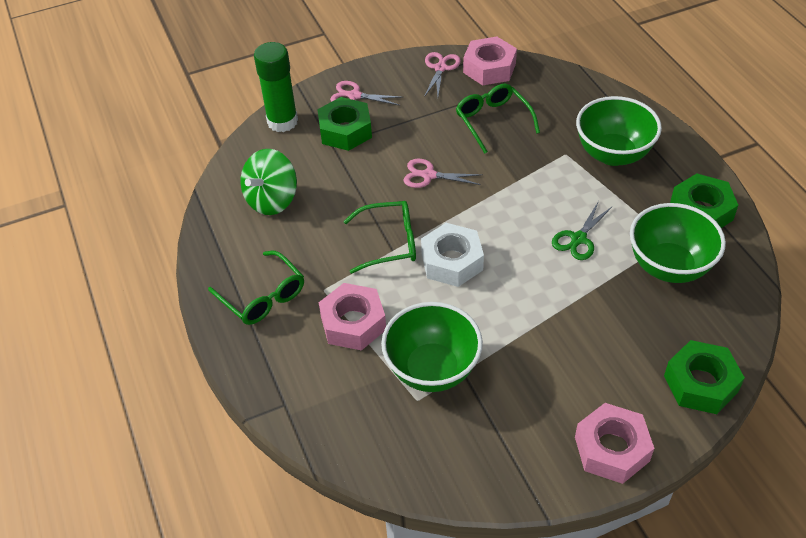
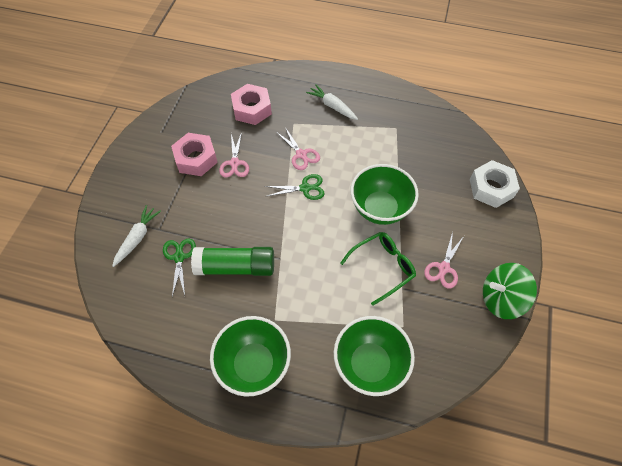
green glasses: [208,251,304,325] [344,201,416,274] [456,84,540,154] = 3 -> [340,232,416,306] = 1
green nut: [317,97,372,151] [664,340,745,414] [670,174,738,228] = 3 -> none = 0
green scissors: [552,201,613,260] = 1 -> [163,239,196,297] [265,174,324,200] = 2
pink nut: [319,283,386,351] [463,37,517,85] [575,403,654,484] = 3 -> [171,133,218,176] [231,84,272,125] = 2
white carrot: none = 0 -> [112,205,161,267] [306,84,358,120] = 2

